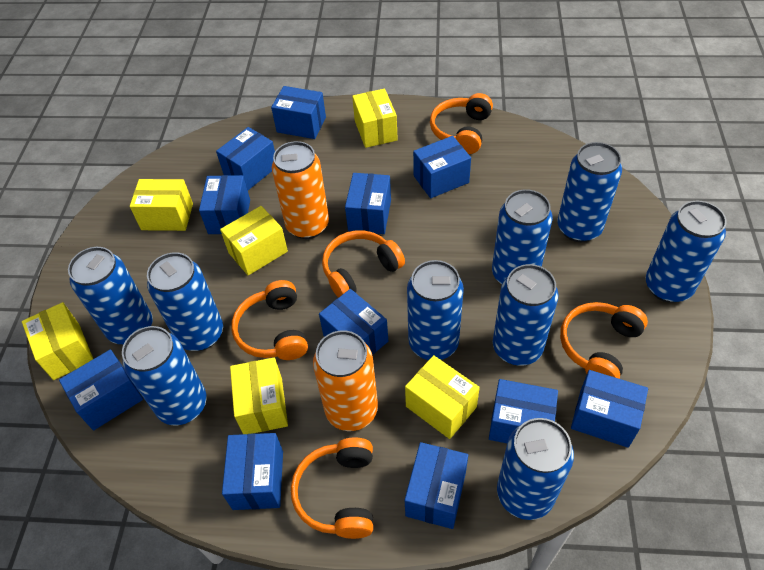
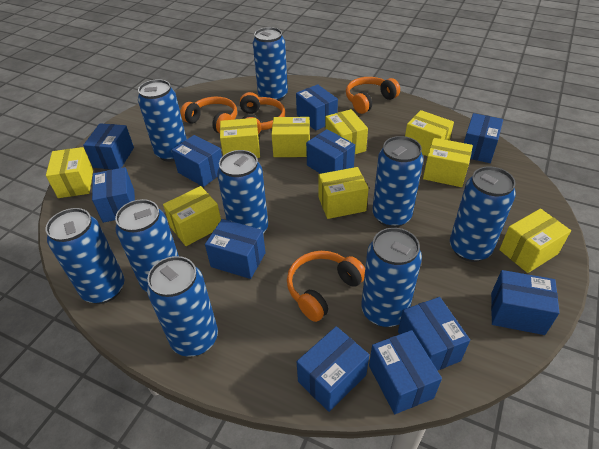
orange can: [272,141,329,239] [313,330,378,431] = 2 -> none = 0
orange headphones: [231,280,308,360] [291,438,373,539] [322,230,405,298] [430,93,493,154] [560,302,648,379] = 5 -> [180,97,237,133] [240,92,285,134] [287,251,365,322] [346,77,400,114] = 4
yellow box: [22,302,93,380] [130,179,193,231] [220,206,288,275] [230,357,288,434] [352,89,398,148] [405,355,480,439] = 6 -> [46,147,93,198] [163,186,221,246] [220,118,260,158] [271,117,310,157] [319,167,369,219] [325,109,368,154] [405,110,454,156] [423,138,473,187] [499,209,571,273] = 9

